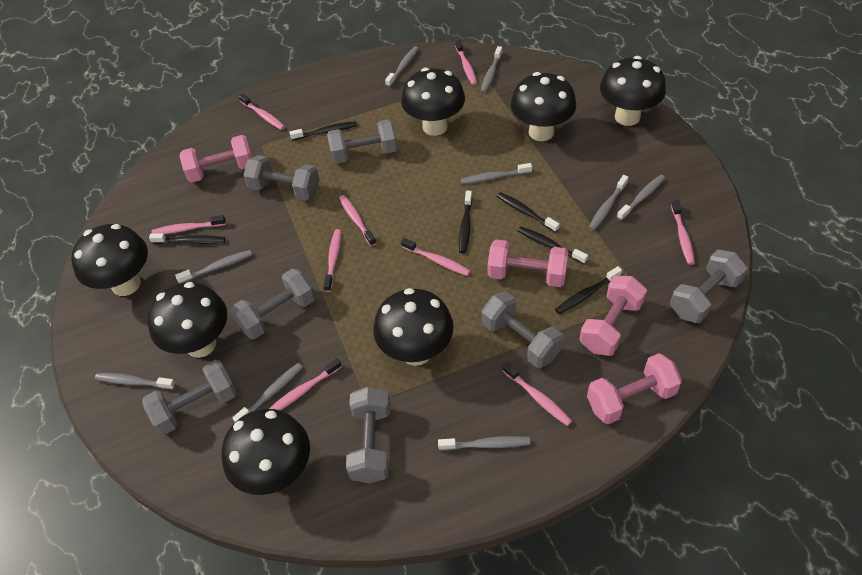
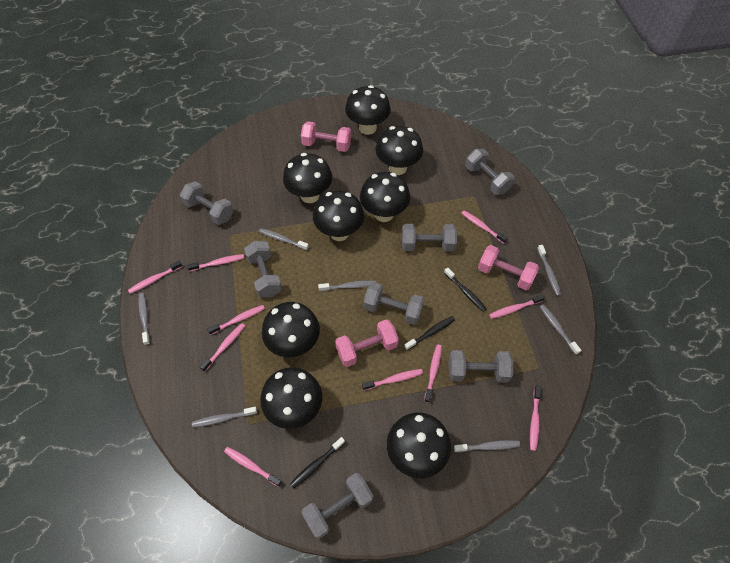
black mushroom: [71,224,148,296] [148,282,227,358] [222,409,310,495] [373,288,454,366] [401,68,465,136] [511,72,576,141] [600,56,666,126] = 7 -> [260,367,322,429] [262,302,320,357] [283,153,332,203] [313,191,364,241] [345,85,391,135] [360,172,410,222] [375,126,423,175] [387,413,451,478] = 8
black toothbrush: [149,233,225,244] [289,121,357,141] [459,191,472,253] [497,192,560,233] [518,226,588,264] [555,266,622,314] = 6 -> [290,437,345,489] [404,316,455,350] [444,267,487,312] = 3
grey toothbrush: [95,373,176,390] [175,250,252,284] [232,363,303,422] [385,46,419,87] [438,436,530,451] [461,163,532,184] [481,46,502,93] [589,175,628,230] [617,175,665,221] = 9 -> [138,293,150,345] [192,407,257,427] [259,228,309,250] [318,280,376,291] [454,440,521,452] [537,245,562,296] [540,304,581,355] = 7
pink dumbbell: [179,135,253,183] [488,240,569,287] [579,275,647,356] [587,353,682,424] = 4 -> [301,121,351,152] [335,319,399,367] [478,245,539,290] = 3
pink toothbrush: [152,215,226,234] [239,94,285,130] [269,358,342,410] [323,229,341,292] [339,195,376,246] [401,238,471,276] [455,40,477,85] [502,362,572,426] [671,200,695,265] = 9 -> [128,261,183,294] [187,254,245,271] [200,323,245,372] [207,305,265,335] [224,447,282,487] [362,369,423,390] [424,345,442,403] [461,211,508,244] [489,294,545,319] [530,386,541,451] = 10

